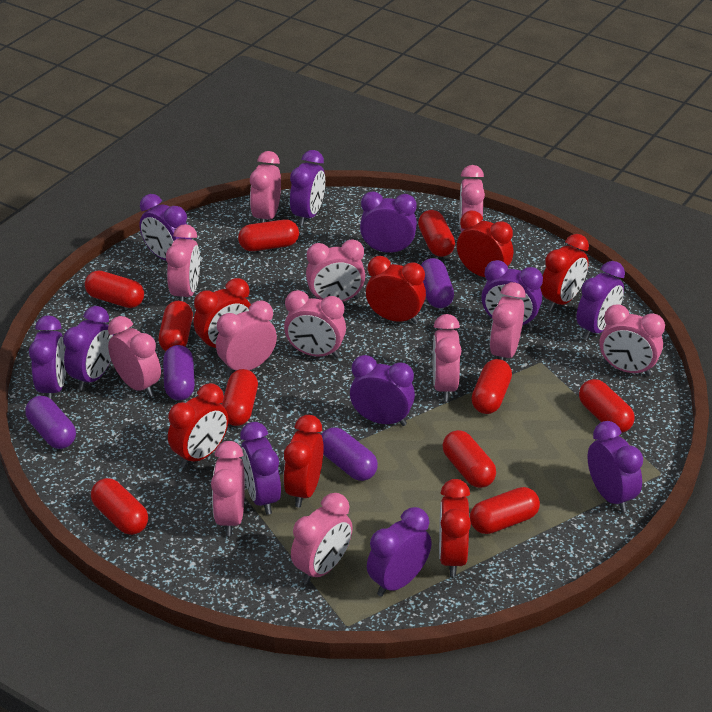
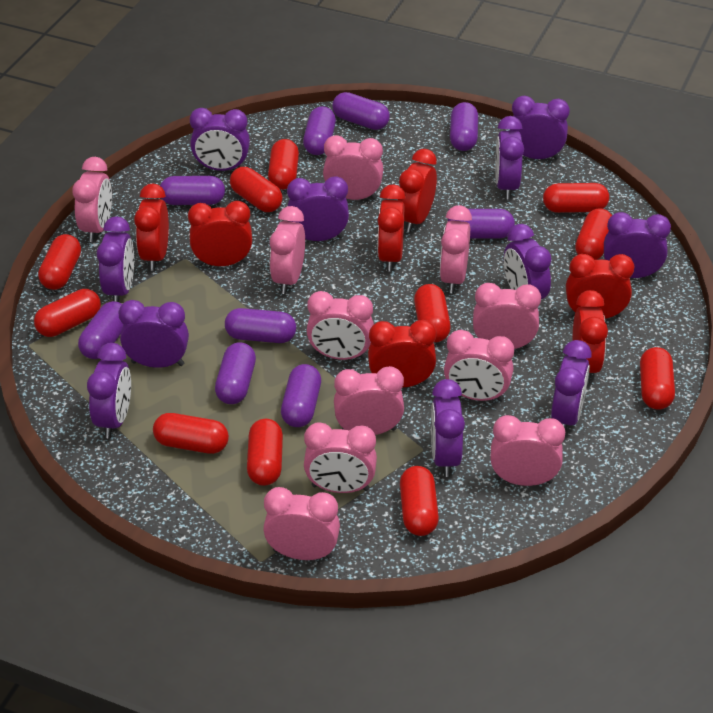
pink clock: [108,316,161,397] [166,224,200,302] [211,441,245,536] [216,301,277,376] [250,151,281,223] [284,290,346,358] [291,493,353,584] [306,239,365,302] [433,314,462,401] [459,165,485,232] [490,282,525,361] [599,304,665,376] = 12 -> [72,157,112,242] [263,487,340,560] [270,206,305,294] [304,422,377,493] [307,291,374,360] [323,135,384,200] [334,366,404,435] [440,205,472,293] [444,330,514,401] [473,283,541,349] [490,415,565,486] = 11
purple capsule: [25,396,76,449] [163,345,195,400] [321,427,378,481] [421,258,454,308] = 4 -> [78,301,123,359] [160,176,225,205] [215,342,256,404] [225,308,296,343] [281,364,321,427] [303,106,336,155] [332,92,390,130] [448,209,515,239] [450,102,478,151] = 9
red capsule: [85,270,144,308] [91,478,148,535] [158,301,193,351] [222,369,258,426] [238,220,299,251] [418,210,455,257] [443,430,496,488] [470,487,540,534] [471,359,512,414] [579,379,635,433] = 10 -> [34,289,101,337] [38,234,81,290] [153,413,229,454] [230,167,283,212] [247,419,283,486] [268,139,299,190] [400,466,439,536] [414,284,451,342] [543,183,609,213] [575,208,612,260] [640,347,675,410] = 11

